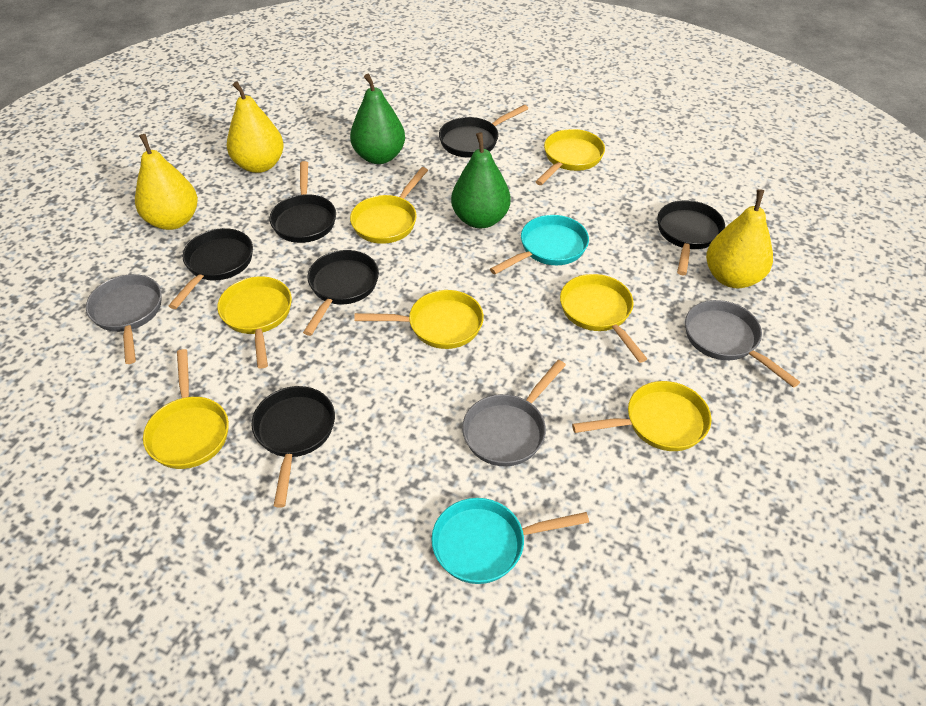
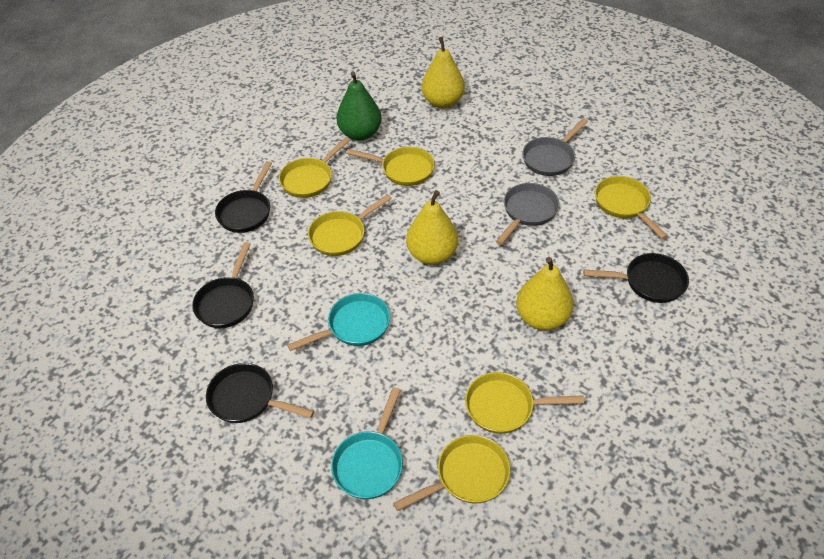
black pan: [169,228,253,309] [251,386,335,508] [269,161,336,243] [303,250,379,336] [439,105,528,158] [657,200,725,275] = 6 -> [192,242,254,328] [206,363,314,423] [215,161,272,233] [583,253,689,303] = 4
green pear: [350,74,405,164] [451,132,511,228] = 2 -> [336,71,382,141] = 1
grey pan: [86,274,162,364] [462,360,566,466] [685,300,800,388] = 3 -> [496,183,559,245] [523,118,588,176] = 2
yellow pan: [143,349,229,469] [217,276,292,369] [350,167,428,244] [354,290,484,349] [535,129,605,185] [560,274,647,363] [572,381,711,451] = 7 -> [279,137,350,198] [308,194,392,256] [346,147,435,186] [393,435,510,511] [465,372,584,434] [595,176,668,239] = 6

